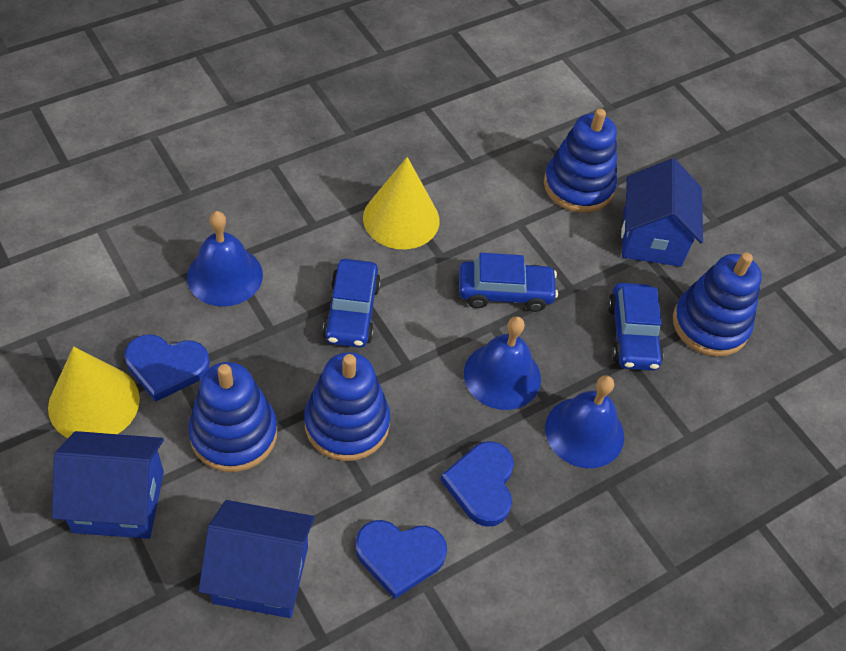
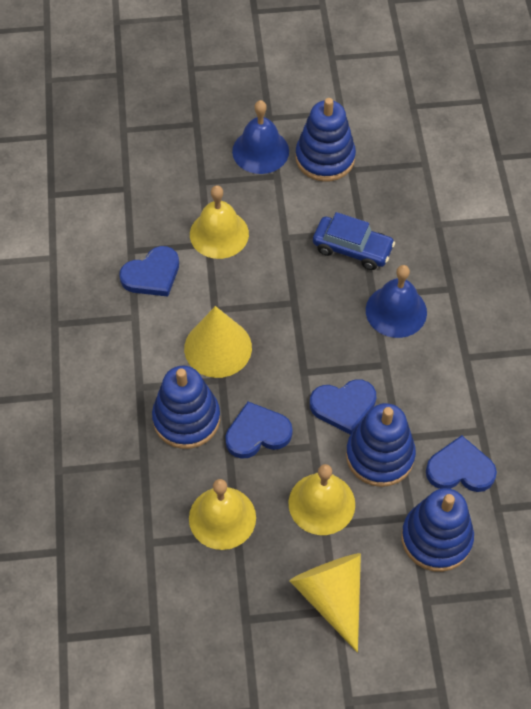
blue bell: [187,211,263,307] [464,316,541,410] [545,375,624,468] = 3 -> [232,100,289,174] [366,265,427,338] = 2
blue car: [323,259,381,348] [459,253,558,312] [608,283,664,371] = 3 -> [313,212,395,270] = 1
blue heart: [124,334,210,402] [355,520,447,599] [441,441,514,527] = 3 -> [119,246,179,297] [225,402,293,459] [310,379,376,435] [426,435,497,492] = 4
blue house: [52,431,164,539] [198,500,315,618] [621,158,703,267] = 3 -> none = 0
yellow bell: none = 0 -> [189,479,256,550] [190,185,249,259] [289,464,355,535] = 3

